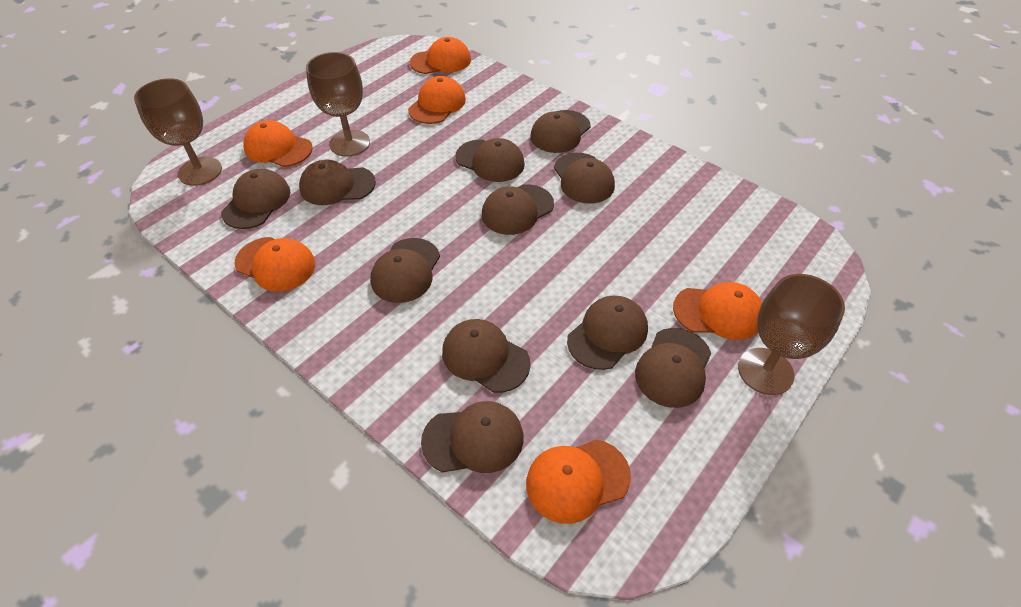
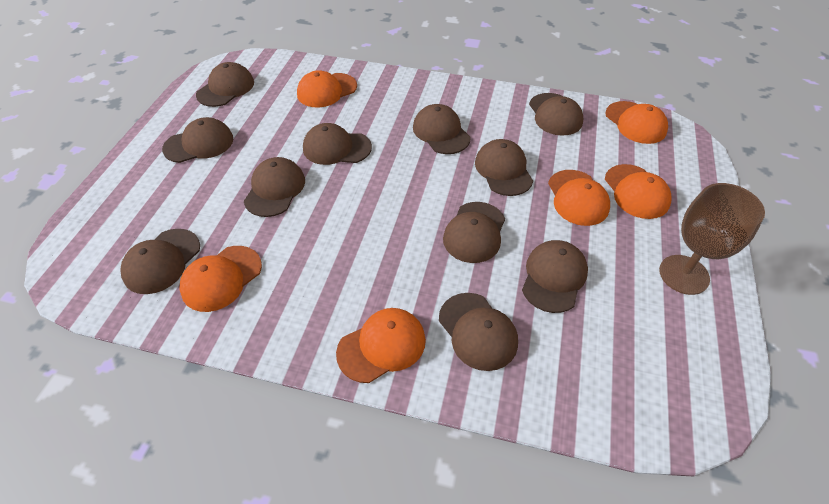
brown goblet: [134,78,222,186] [306,52,370,157] [738,274,845,395] = 3 -> [659,183,765,295] = 1

